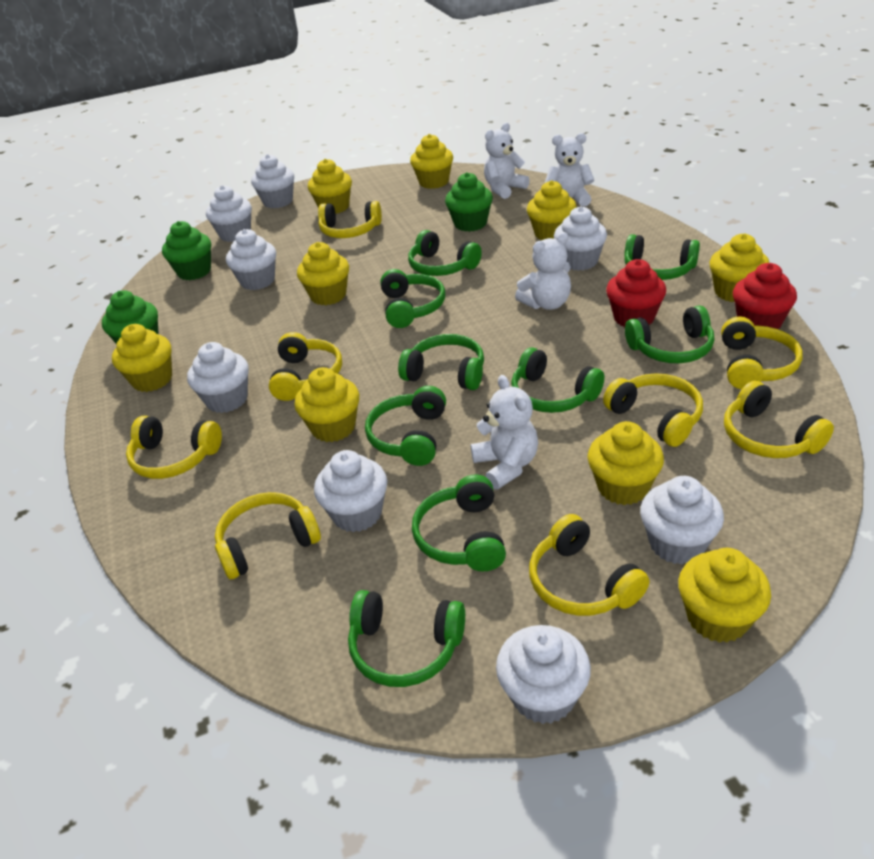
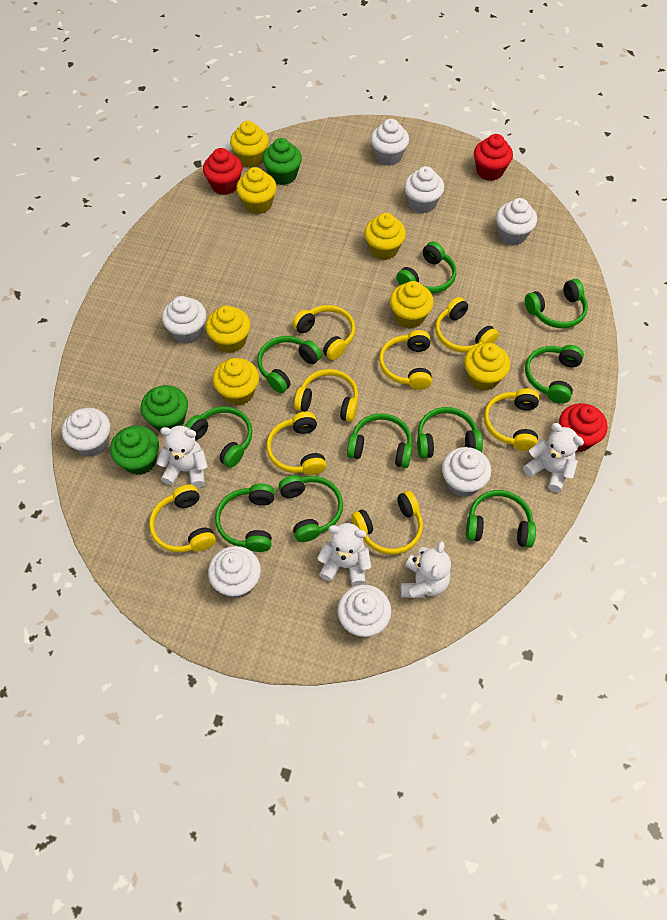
green headphones: [348,590,465,687] [365,386,446,466] [380,269,445,328] [398,334,484,390] [408,230,482,276] [412,475,506,571] [511,347,604,413] [624,234,700,280] [625,305,714,363] = 9 -> [185,406,252,468] [215,484,275,552] [257,336,322,393] [279,475,343,542] [347,413,412,468] [396,241,456,293] [417,407,483,458] [466,490,536,548] [525,279,588,328] [525,345,584,404] = 10
red cupcake: [606,259,666,327] [733,263,797,329] = 2 -> [203,148,242,195] [474,134,513,181] [559,403,608,452] = 3
yellow cupcake: [112,324,172,392] [295,367,359,442] [297,242,349,305] [308,159,352,214] [410,134,453,189] [527,180,577,240] [587,421,664,505] [678,548,771,643] [709,233,769,302] = 9 -> [206,305,250,353] [213,358,259,406] [230,121,269,168] [236,167,277,215] [364,213,406,260] [390,281,434,329] [464,343,510,391] = 7

